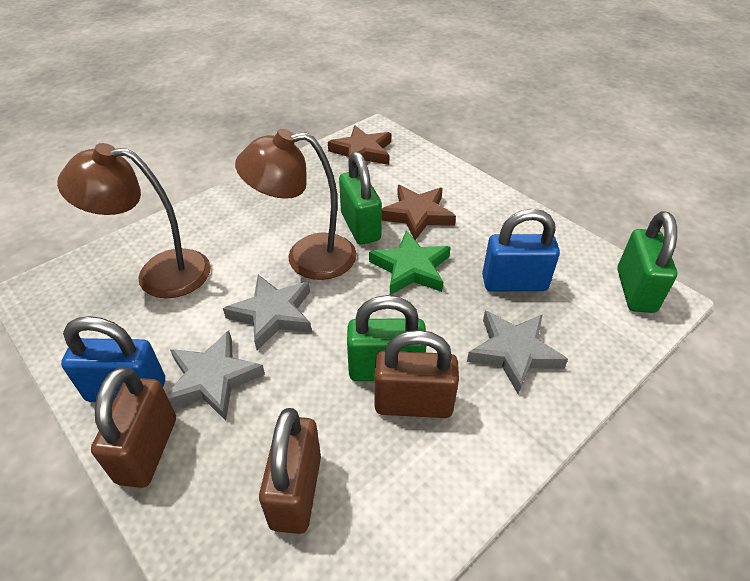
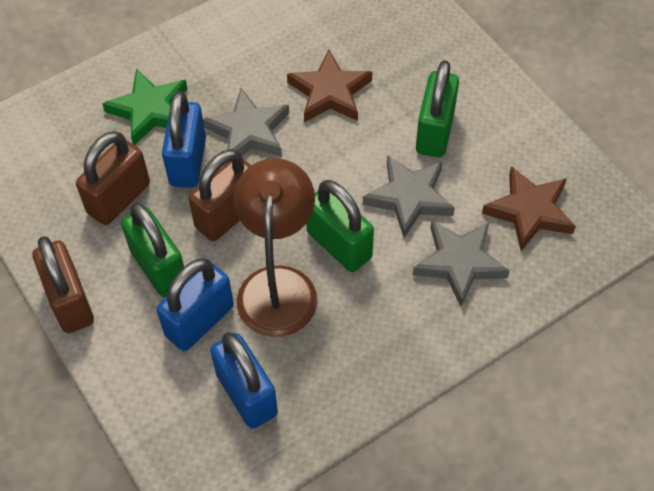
blue padlock: [61,316,165,402] [482,209,560,291] = 2 -> [157,259,234,351] [162,91,206,188] [210,332,278,429] = 3
brown lamp: [57,143,211,298] [235,129,357,280] = 2 -> [234,158,317,337] = 1

